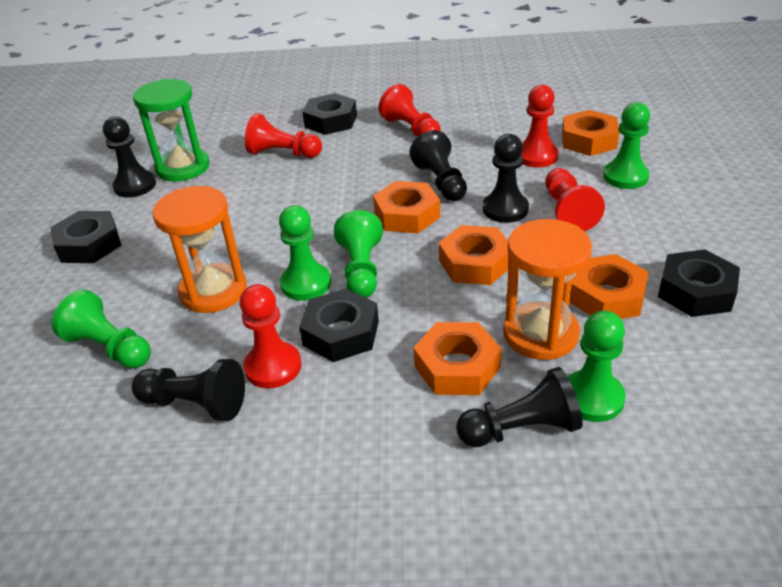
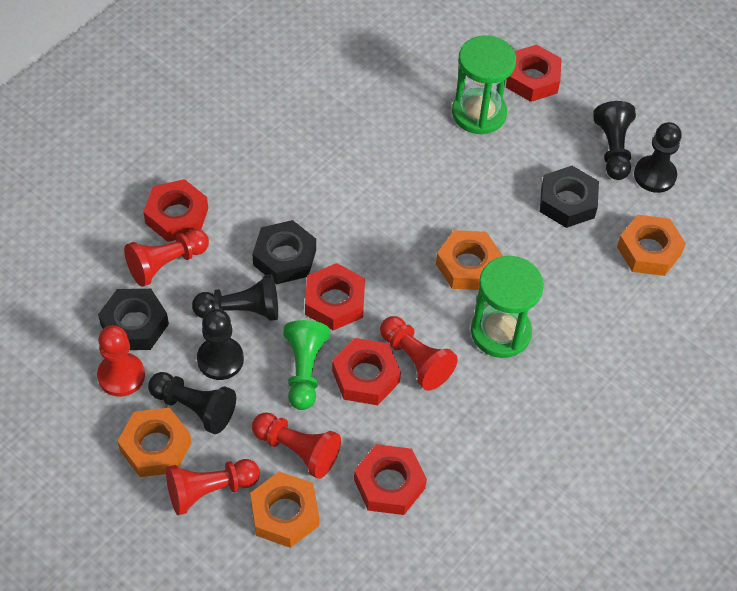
black nut: [50,211,121,263] [299,288,379,362] [302,93,357,135] [658,249,740,317] = 4 -> [98,289,169,350] [252,220,316,284] [540,166,599,228] = 3
green hourglass: [133,79,210,182] = 1 -> [452,35,516,135] [471,256,544,358] = 2
green pawn: [52,290,151,368] [279,205,331,301] [334,210,383,298] [568,310,626,422] [603,102,650,189] = 5 -> [283,320,330,410] = 1
orange hourglass: [153,186,247,313] [503,219,592,360] = 2 -> none = 0
orange nut: [373,181,440,233] [414,322,502,395] [439,225,509,285] [562,110,619,156] [569,254,649,319] = 5 -> [117,408,192,477] [250,472,319,548] [436,230,503,290] [617,215,686,276] = 4
red nut: none = 0 -> [143,179,208,242] [305,263,365,330] [332,338,401,405] [354,444,427,515] [506,44,562,102] = 5

